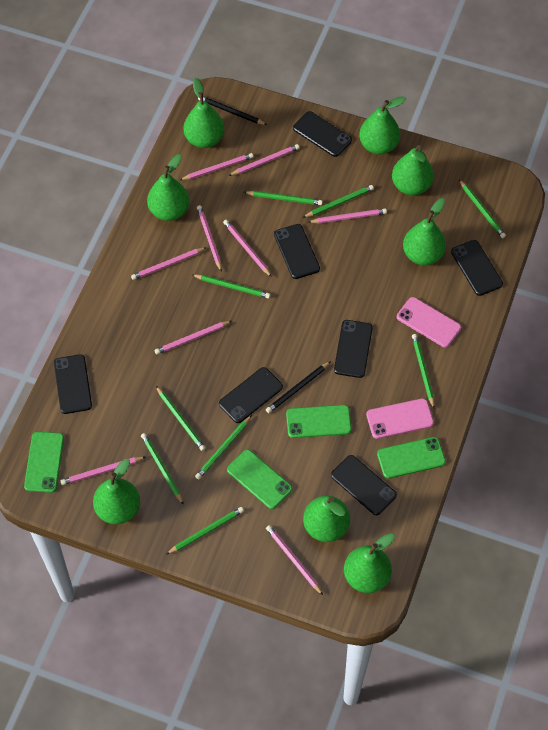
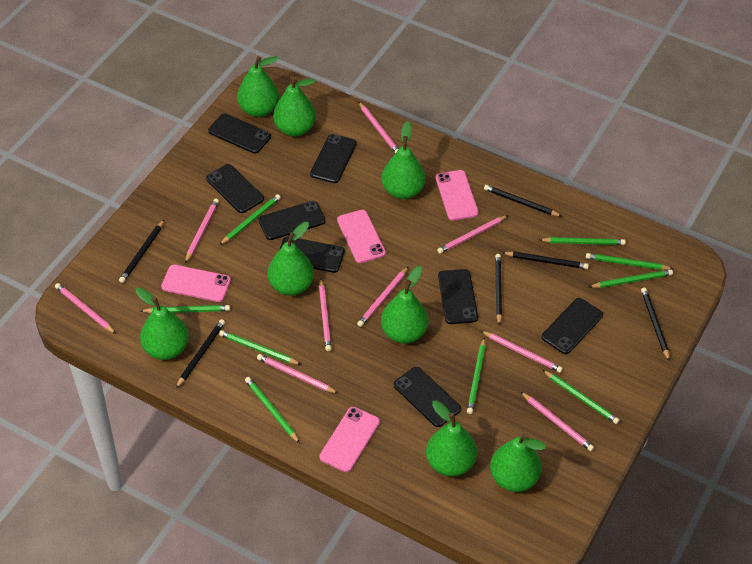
black pencil: [198,96,267,125] [266,361,331,413] = 2 -> [119,220,164,283] [176,319,225,388] [484,185,561,216] [495,254,502,326] [502,251,589,269] [641,288,670,361] = 6
black phone: [54,354,92,414] [219,367,283,423] [274,224,320,279] [293,111,352,157] [331,455,397,515] [334,320,373,378] [451,240,503,296] = 7 -> [206,164,264,213] [208,114,271,154] [259,201,325,240] [279,236,345,273] [310,134,357,183] [393,367,461,427] [438,269,478,324] [542,298,603,354] = 8
green phone: [24,432,64,493] [227,450,292,509] [286,405,351,438] [377,437,446,479] = 4 -> none = 0
pink phone: [366,398,434,439] [397,297,461,347] = 2 -> [161,265,231,302] [319,407,380,472] [337,210,386,263] [435,170,479,221] = 4

